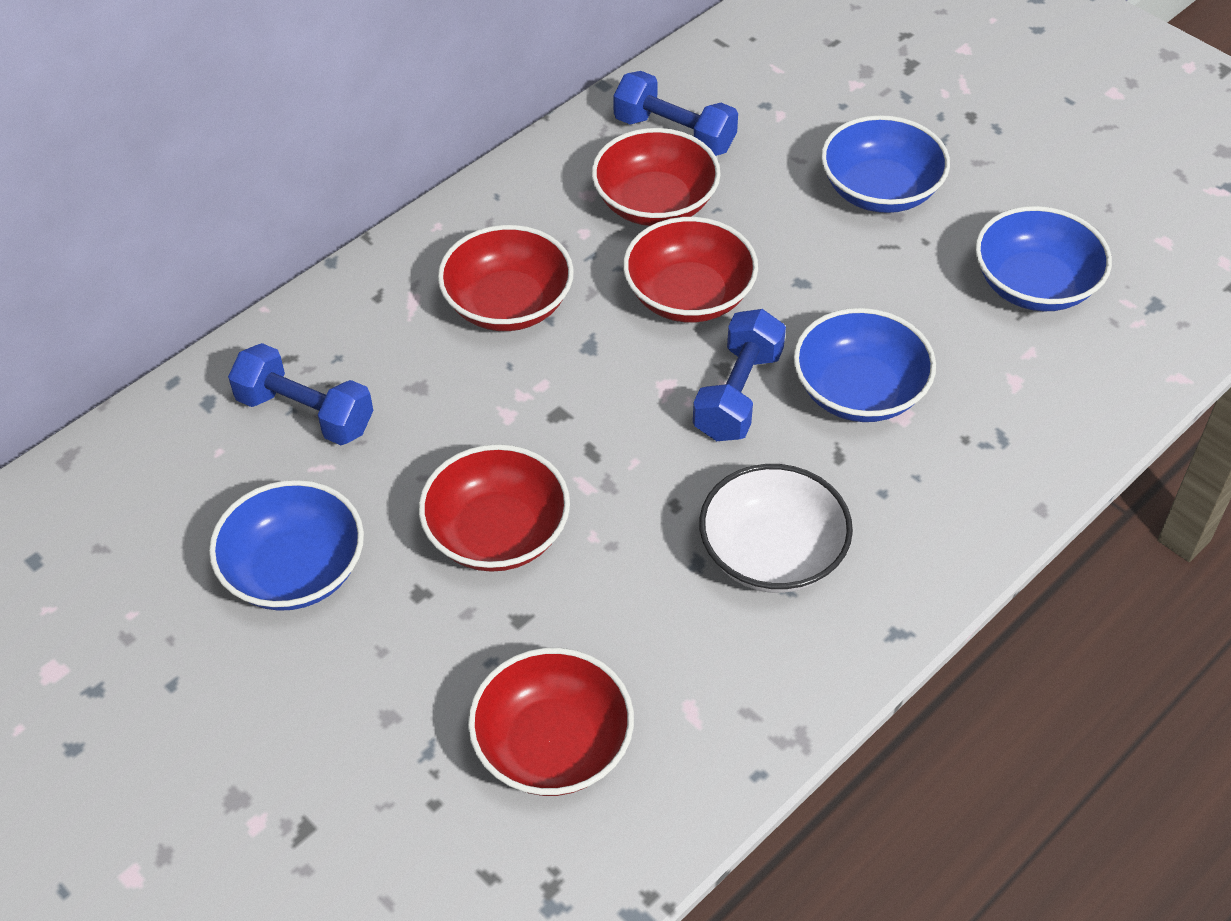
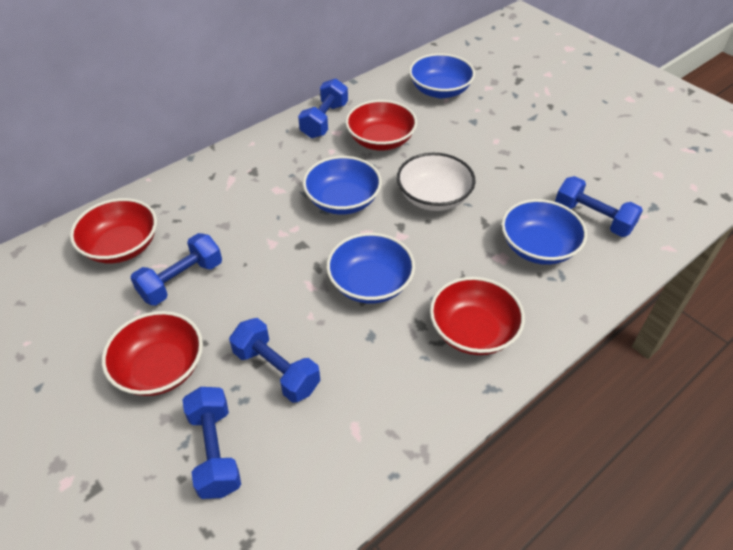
blue dumbbell: [228,343,373,445] [613,71,738,156] [693,309,786,441] = 3 -> [130,233,222,305] [182,387,241,499] [229,318,320,403] [298,78,348,138] [555,176,643,237] = 5
red bowl: [419,444,570,572] [438,225,574,331] [468,648,634,796] [592,128,721,226] [623,217,758,323] = 5 -> [70,198,157,263] [102,311,203,396] [345,100,417,151] [430,277,525,355] = 4

